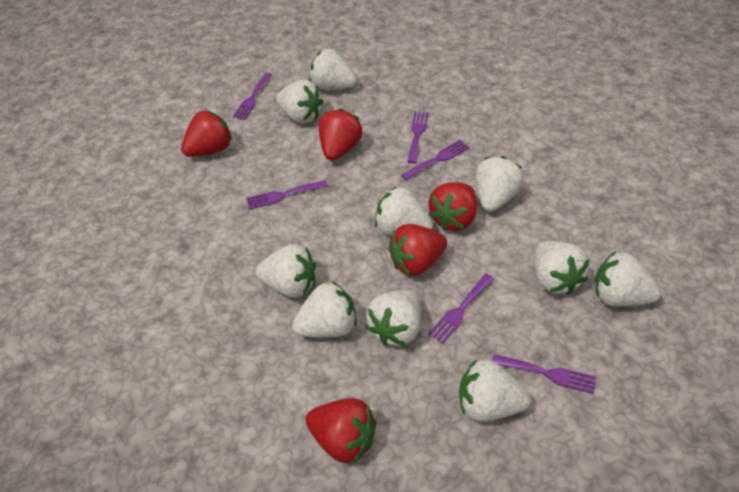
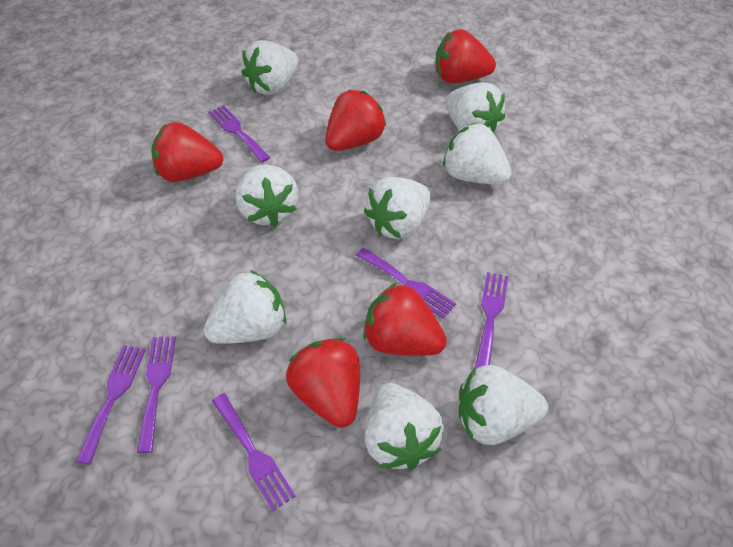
white strawberry: [256,244,316,298] [276,80,323,124] [292,281,357,337] [309,49,357,90] [366,290,421,346] [375,187,433,236] [459,359,531,422] [475,156,524,212] [535,241,589,295] [594,251,661,306] = 10 -> [204,270,286,344] [236,164,298,227] [241,40,298,95] [364,177,431,239] [365,383,444,470] [443,123,512,185] [445,82,505,133] [458,365,548,445] = 8

